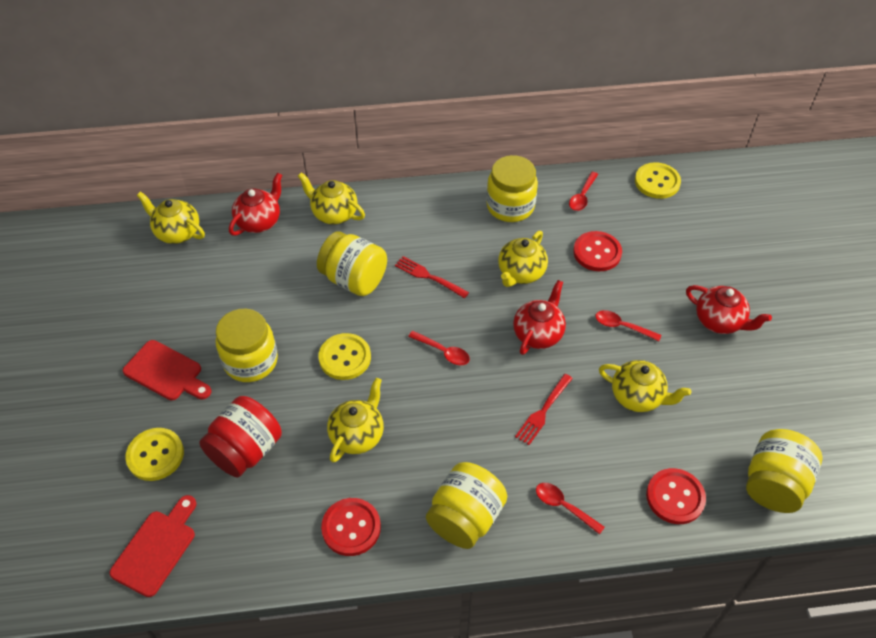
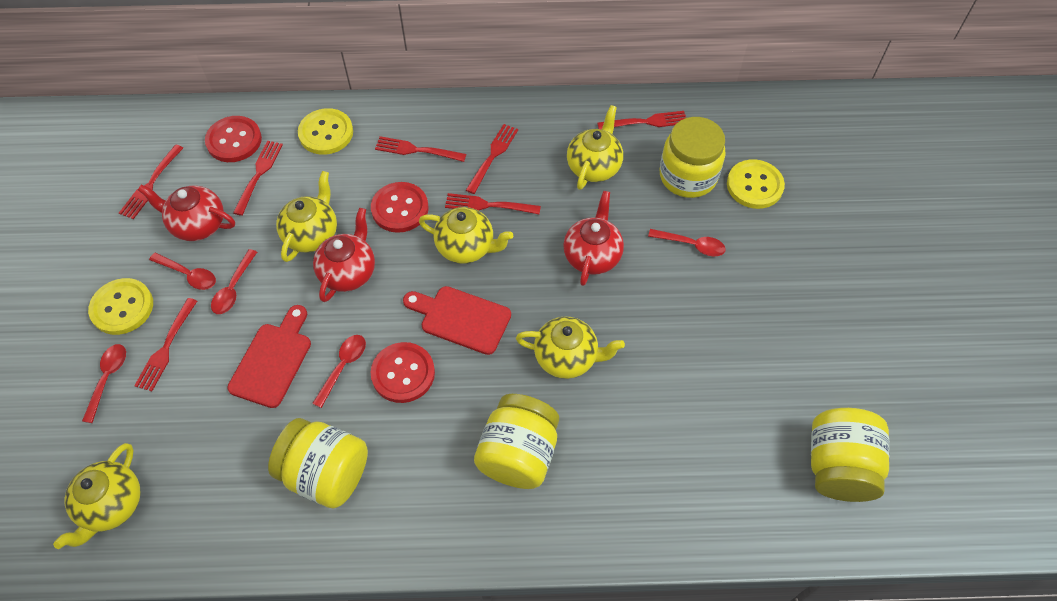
red fork: [395,256,469,298] [515,374,573,445] = 2 -> [119,144,183,219] [134,298,197,392] [233,141,283,216] [375,136,466,162] [445,193,541,214] [466,124,518,194] [597,111,686,130] = 7
red jar: [199,396,282,477] = 1 -> none = 0
red spoon: [408,331,470,365] [536,483,605,534] [569,172,598,211] [595,310,661,341] = 4 -> [82,344,126,423] [149,253,216,290] [211,249,257,314] [312,335,366,408] [648,229,726,256] = 5
yellow jar: [216,308,278,382] [317,231,387,296] [426,462,507,549] [486,155,538,222] [746,429,822,513] = 5 -> [268,418,368,509] [474,394,559,489] [660,117,726,198] [811,408,890,502] = 4

